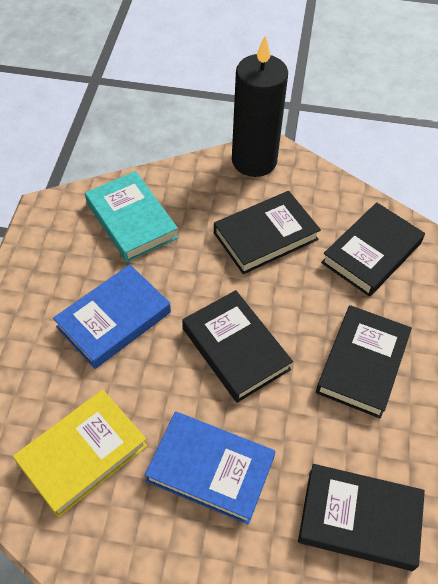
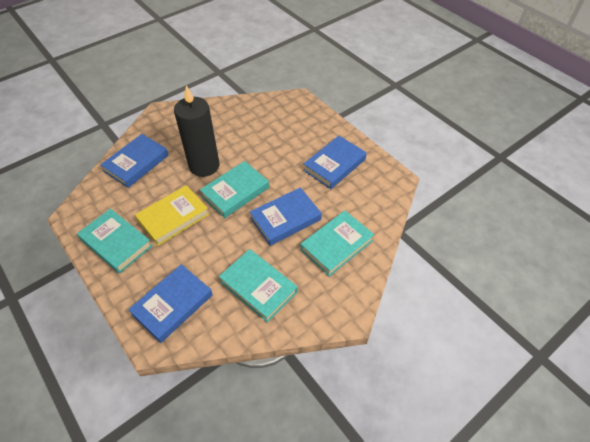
black book: [182,290,293,403] [214,191,321,274] [298,464,425,571] [316,305,412,419] [321,202,425,297] = 5 -> none = 0
blue book: [53,264,171,369] [145,411,276,525] = 2 -> [100,134,169,188] [128,264,213,343] [250,187,322,246] [303,136,367,189] = 4
turquoise book: [85,171,178,262] = 1 -> [77,208,152,274] [200,161,269,218] [219,249,298,323] [300,211,374,277] = 4

